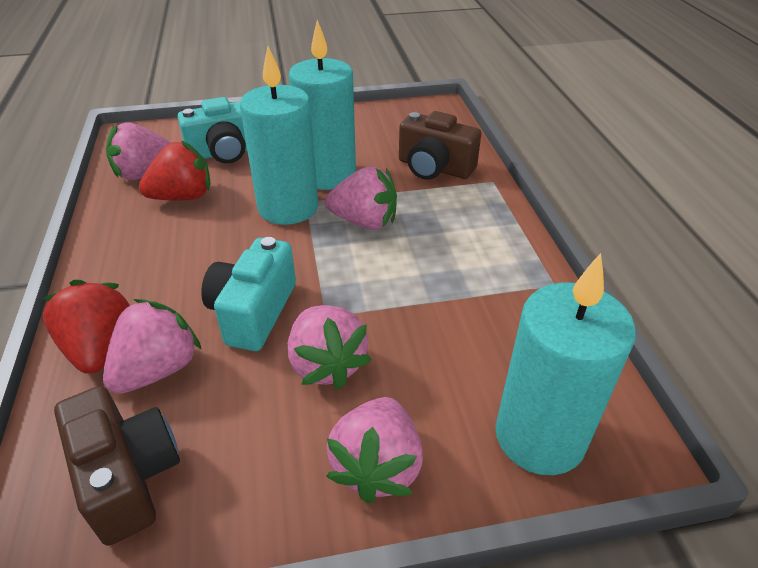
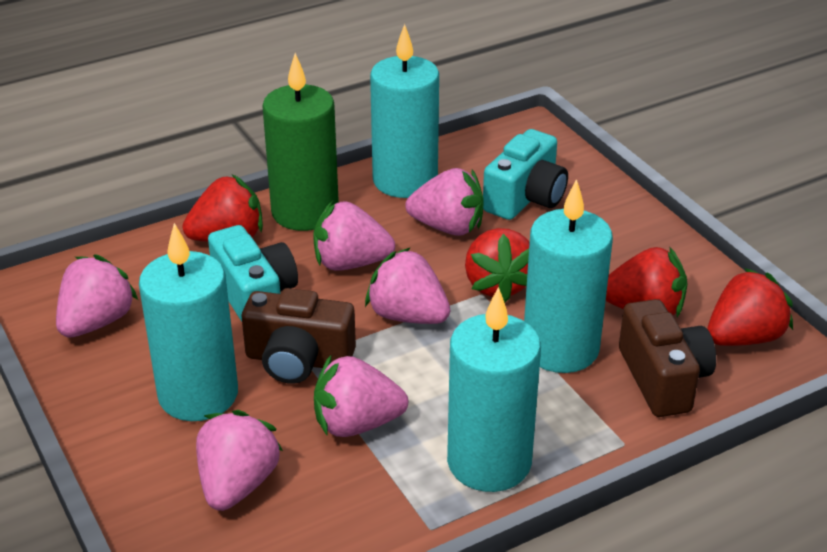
green candle: none = 0 -> [262,53,339,231] = 1
pink strawberry: [103,299,202,394] [106,122,171,180] [288,305,372,389] [325,166,397,230] [326,397,423,503] = 5 -> [56,254,138,337] [196,410,283,511] [313,201,395,271] [314,355,408,437] [365,247,451,324] [405,168,484,236] = 6
red strawberry: [42,279,130,374] [139,141,211,201] = 2 -> [182,174,263,242] [465,228,530,303] [606,247,688,317] [707,268,793,346] = 4
turquoise candle: [240,46,318,225] [289,20,356,190] [495,253,636,475] = 3 -> [139,223,238,421] [370,24,439,198] [447,287,541,492] [524,179,613,373] = 4

